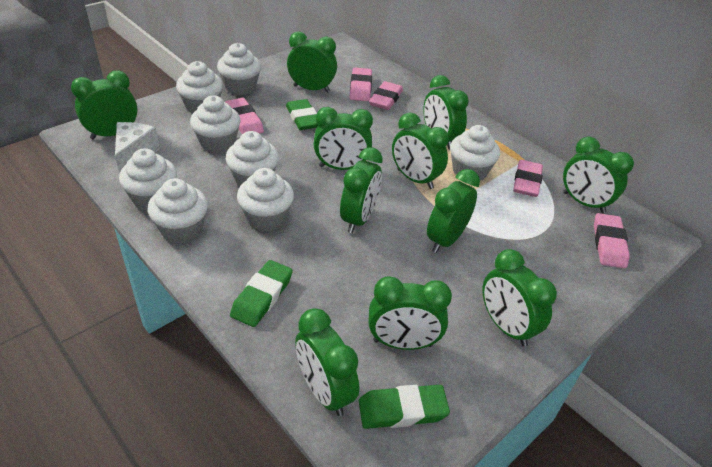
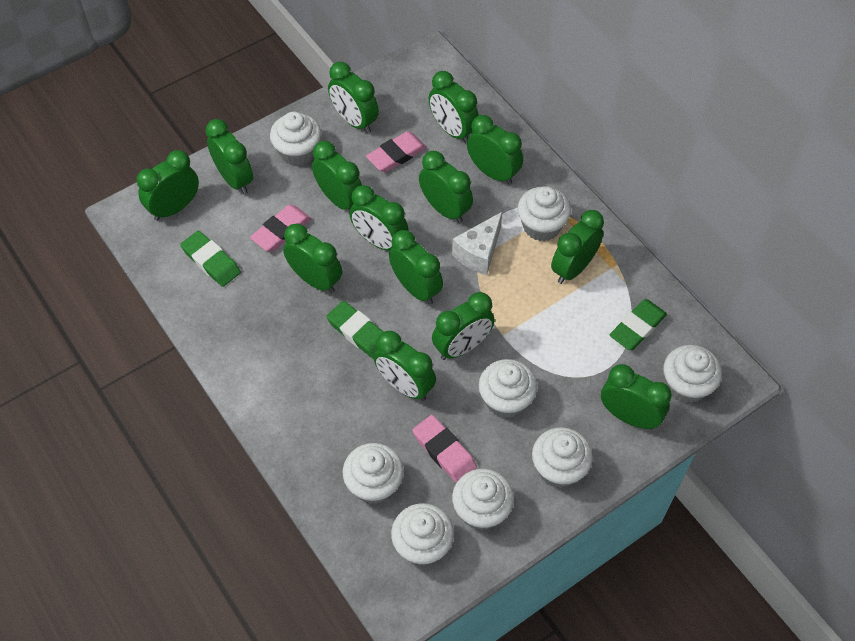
green clock: [71,70,138,139] [287,32,337,93] [295,308,359,416] [314,107,373,170] [340,147,383,233] [369,276,452,350] [392,112,449,189] [423,75,469,150] [427,169,480,253] [482,249,557,347] [563,137,634,213] = 11 -> [137,150,199,221] [205,119,253,194] [283,224,342,293] [312,141,362,210] [328,62,379,133] [349,185,409,251] [374,331,436,401] [389,230,443,305] [419,151,473,223] [429,71,479,143] [432,292,495,360] [467,115,523,185] [551,210,604,284] [601,364,672,429] = 14
pink eraser: [225,98,264,134] [350,68,372,101] [369,81,403,110] [513,160,543,197] [594,213,630,268] = 5 -> [250,205,311,252] [366,131,427,172] [412,415,477,483] = 3

